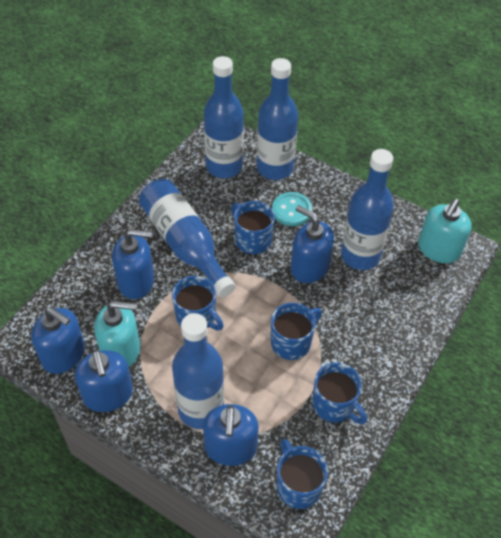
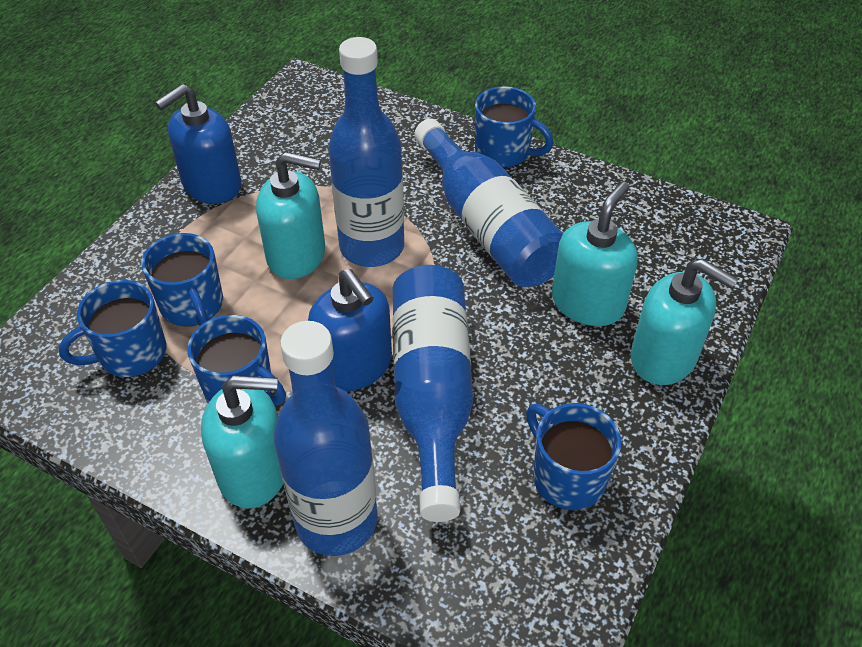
blue bottle: [139,179,236,297] [172,313,224,429] [204,56,244,178] [257,58,298,180] [341,149,394,270] = 5 -> [274,321,378,556] [328,37,404,267] [393,265,473,522] [414,119,563,287] = 4
blue soap dispenser: [31,307,85,374] [75,350,133,412] [112,229,154,299] [203,404,259,466] [290,205,334,283] = 5 -> [155,84,241,204] [308,269,392,392] = 2
turquoise button: [272,192,312,226] = 1 -> none = 0
turquoise soap dispenser: [94,301,140,367] [418,199,472,263] = 2 -> [201,376,283,508] [256,152,325,279] [552,182,638,326] [631,258,738,385] = 4

